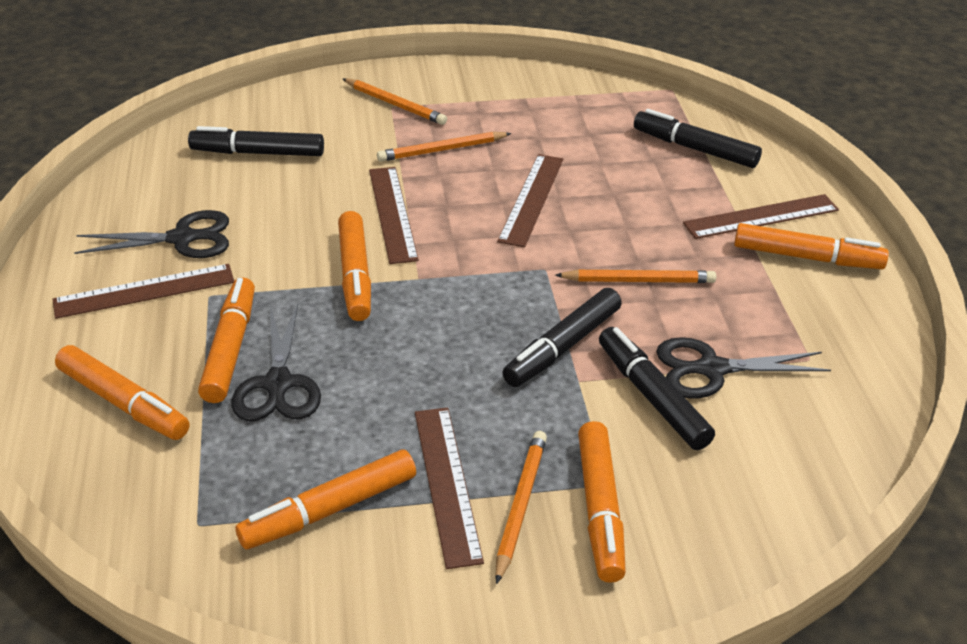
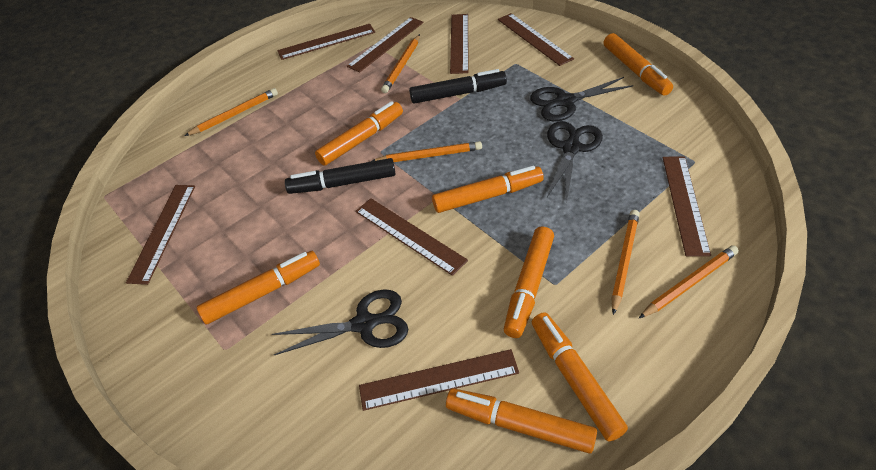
black marker: [188,126,324,156] [502,288,622,387] [599,327,715,450] [634,109,762,168] = 4 -> [285,158,396,194] [409,69,507,104] = 2
brown ruler: [53,264,234,319] [369,167,419,264] [415,407,484,569] [497,154,563,247] [683,194,839,239] = 5 -> [126,185,195,285] [277,24,375,60] [347,17,424,72] [355,198,468,276] [359,349,519,411] [450,14,469,74] [498,13,574,66] [663,156,711,256] = 8
orange marker: [55,345,190,440] [198,277,255,403] [235,449,416,550] [338,211,371,321] [578,421,626,583] [734,223,889,269] = 6 -> [197,251,320,324] [315,101,403,166] [432,166,544,213] [446,388,597,454] [504,226,554,338] [532,312,628,442] [604,33,673,96] = 7
orange pencil: [342,78,447,125] [377,132,512,162] [495,431,547,584] [555,270,716,283] = 4 -> [184,88,278,136] [372,141,482,162] [381,34,420,93] [612,210,640,315] [639,245,739,318] = 5

